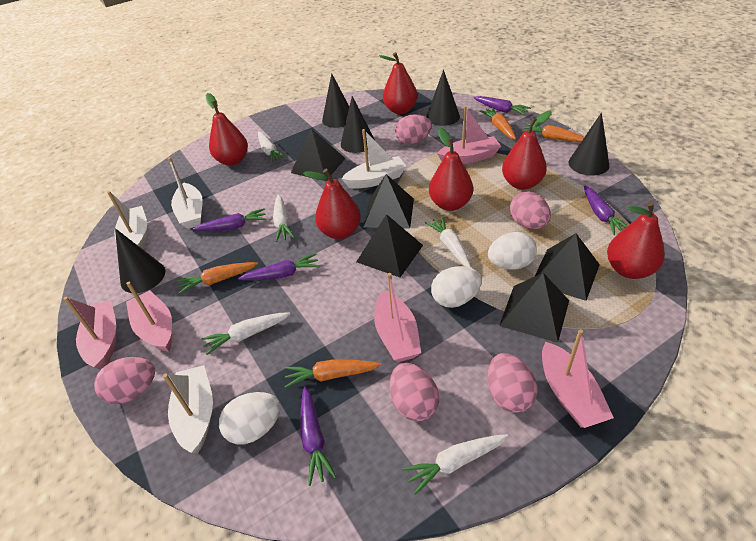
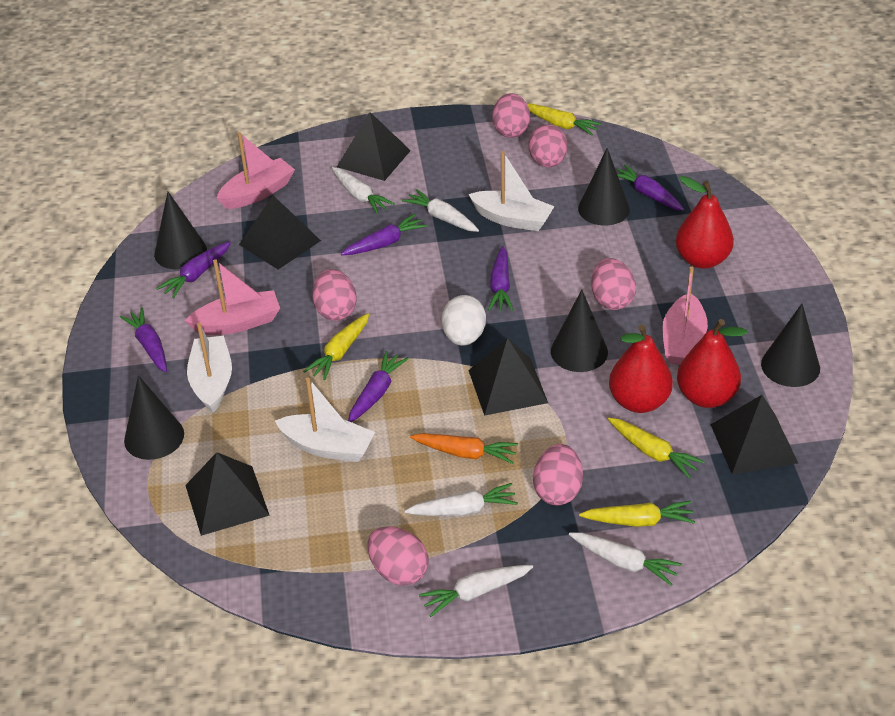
orange carrot: [177,262,258,294] [285,359,381,388] [479,107,516,139] [522,123,584,142] = 4 -> [410,433,518,464] = 1
pink boat: [64,297,116,370] [126,282,172,352] [374,273,421,362] [437,106,501,164] [542,329,614,428] = 5 -> [185,259,280,335] [217,132,295,209] [662,266,708,365] = 3
pink egg: [94,357,155,404] [390,363,439,421] [395,114,432,144] [487,353,538,413] [510,192,551,229] = 5 -> [312,269,357,321] [367,526,428,586] [492,93,530,138] [528,125,568,168] [533,444,583,505] [591,258,636,310] = 6
purple carrot: [193,208,267,231] [238,253,320,281] [300,387,336,486] [474,96,531,115] [584,185,627,235] = 5 -> [120,308,167,373] [156,242,231,298] [341,214,427,255] [348,351,409,422] [488,246,513,311] [617,164,684,211] = 6
red pear: [206,93,248,166] [303,168,361,239] [379,52,418,114] [429,128,473,211] [502,111,552,190] [607,201,665,279] = 6 -> [609,324,673,413] [676,176,734,269] [677,319,747,408] = 3
white boat: [107,191,147,249] [163,365,213,453] [168,157,203,229] [341,129,406,189] = 4 -> [187,323,232,413] [275,377,375,462] [468,151,555,231] = 3
white egg: [219,392,280,444] [431,266,482,308] [488,232,537,270] = 3 -> [442,295,486,346] = 1
yellow carrot: none = 0 -> [303,313,369,380] [527,104,602,135] [579,501,695,527] [608,418,705,478] = 4

